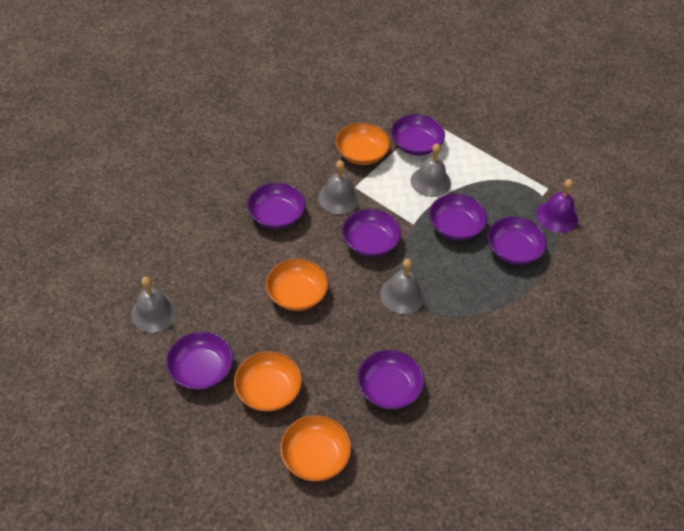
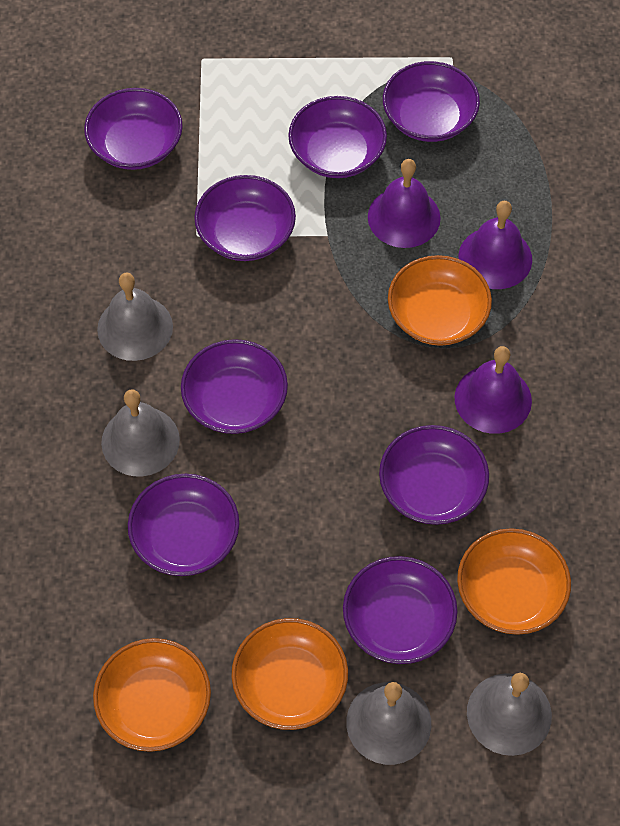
purple bell: [536,179,578,233] = 1 -> [368,159,441,248] [455,346,532,434] [458,201,532,289] = 3
purple bowl: [166,331,233,390] [247,182,306,229] [342,209,401,257] [357,350,425,410] [391,114,445,156] [429,194,488,241] [487,216,547,265] = 7 -> [84,88,183,170] [128,474,239,576] [181,339,288,434] [194,175,296,261] [288,96,387,178] [343,556,458,664] [379,425,489,525] [383,61,480,142] = 8

